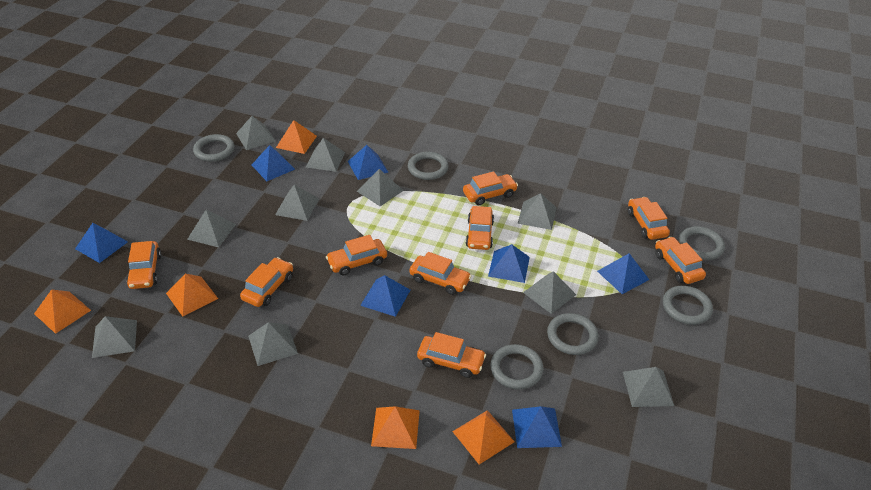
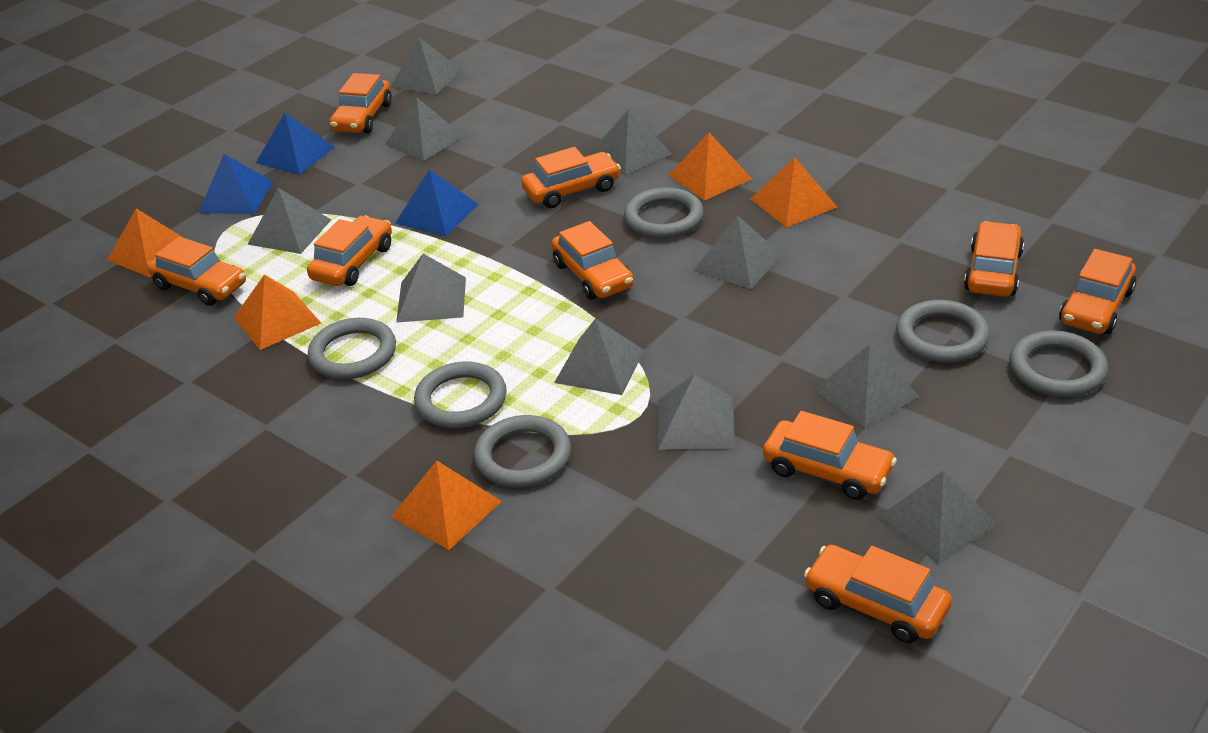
blue pyramid: [75,223,128,263] [252,145,295,181] [348,145,388,180] [360,275,410,317] [488,244,530,283] [512,406,562,448] [597,253,649,294] = 7 -> [198,154,273,214] [256,113,335,175] [395,169,479,237] = 3

